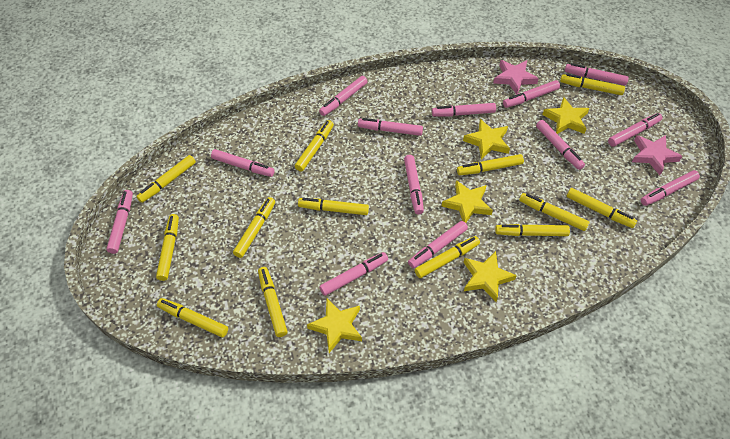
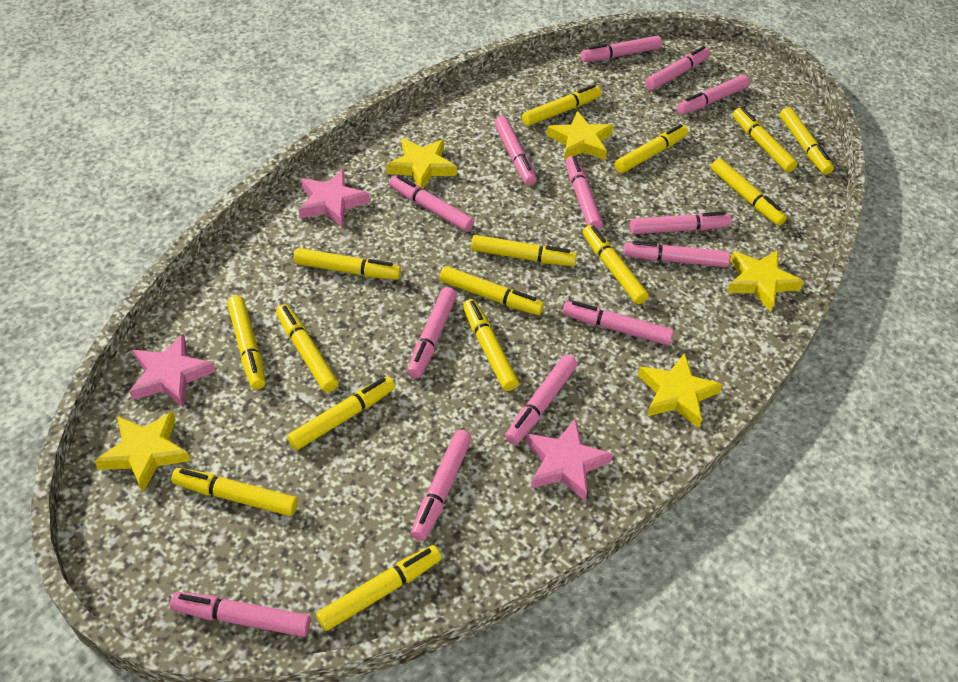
pink star: [493,60,539,94] [632,135,683,175] = 2 -> [129,334,216,408] [298,170,370,227] [526,419,613,501] = 3
yellow marker: [136,155,196,203] [156,214,179,281] [157,298,228,337] [233,197,275,258] [258,267,288,337] [295,120,334,171] [298,198,369,215] [415,236,480,278] [457,154,524,175] [495,224,570,236] [519,193,590,231] [560,74,625,95] [567,188,637,228] = 13 -> [171,468,298,516] [227,296,266,389] [276,304,338,392] [287,376,395,450] [294,248,401,280] [316,545,441,631] [440,266,544,315] [463,299,519,391] [471,235,577,266] [522,84,601,126] [583,225,649,304] [614,124,688,173] [711,158,787,226] [733,108,798,172] [780,107,834,175] = 15

